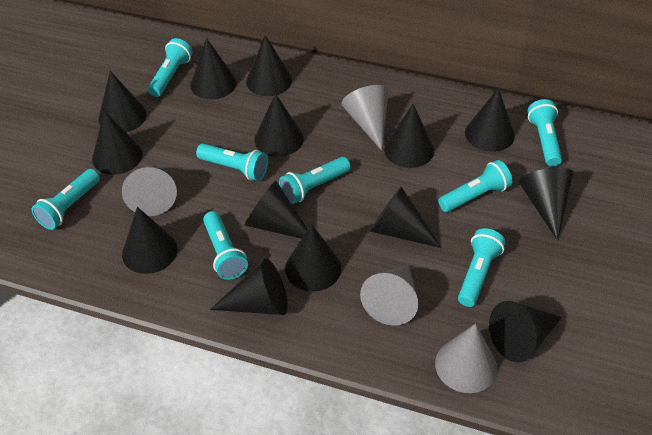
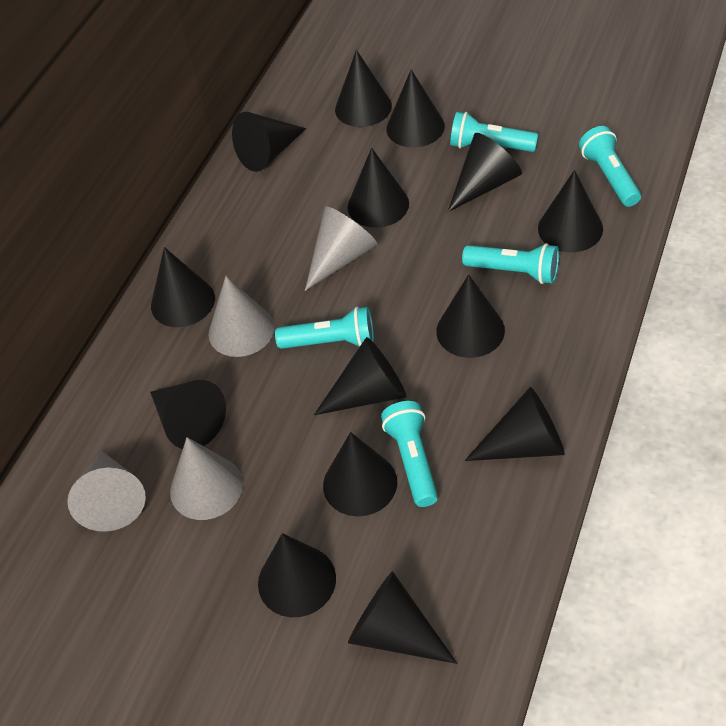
turquoise flashlight: [32,169,100,230] [148,38,193,97] [196,144,268,181] [203,211,248,280] [279,157,351,204] [438,160,513,212] [458,228,505,307] [528,99,562,167] = 8 -> [275,307,374,349] [381,401,438,507] [450,112,538,152] [462,243,559,284] [579,126,641,207] = 5

